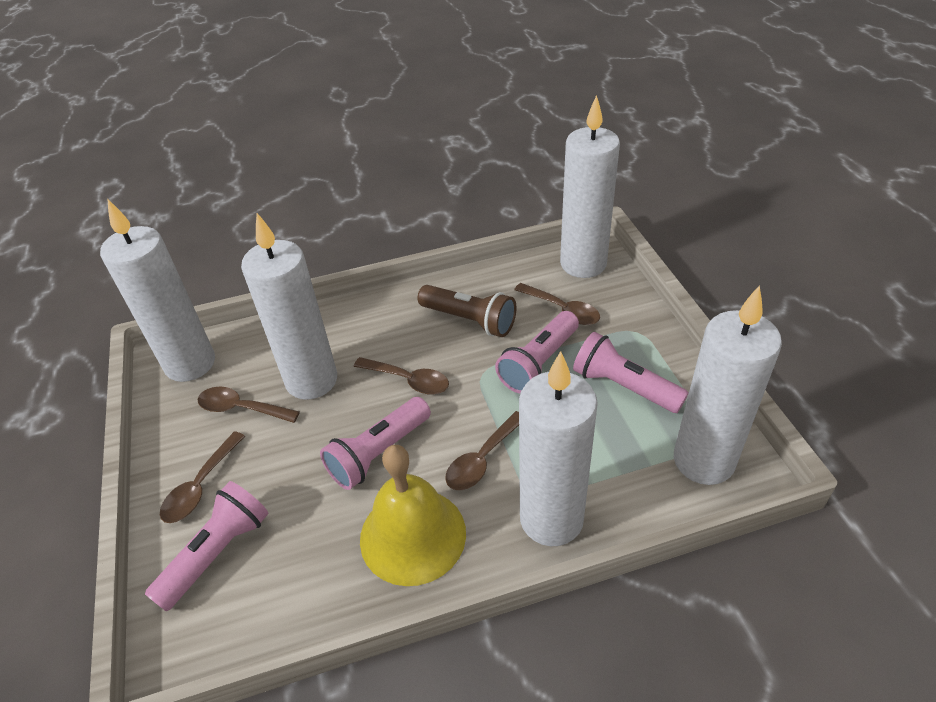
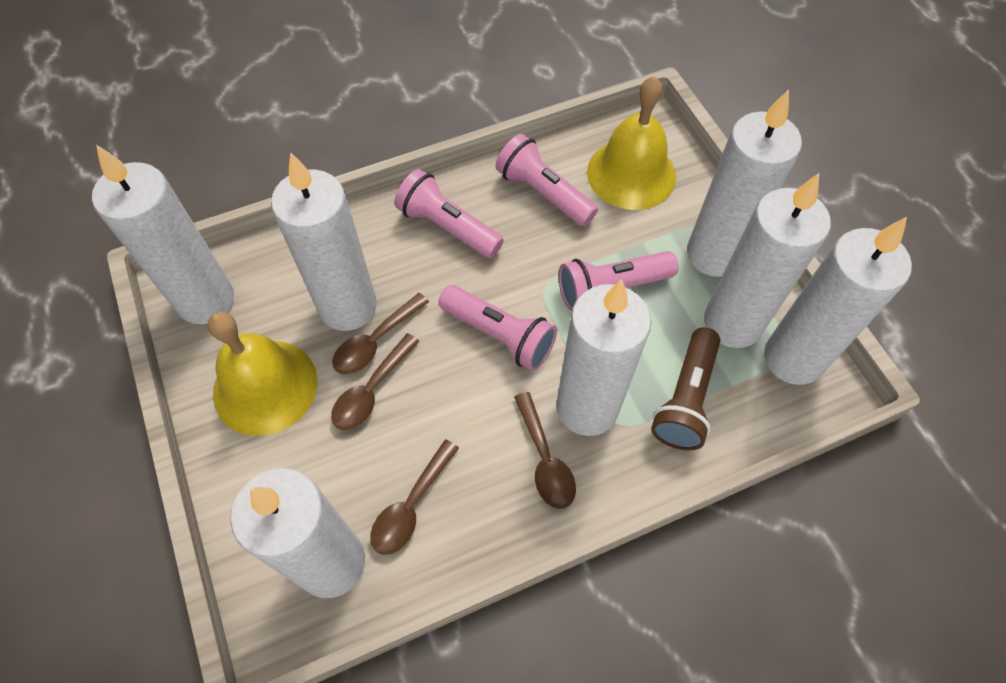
brown spoon: [160,431,245,523] [197,387,300,423] [354,357,449,395] [445,411,519,490] [514,283,600,325] = 5 -> [331,333,419,430] [332,293,429,374] [370,439,459,555] [514,392,576,509] = 4
white candle: [100,200,215,382] [241,213,337,400] [519,351,598,546] [560,95,620,278] [674,285,782,485] = 5 -> [92,145,234,324] [231,468,365,598] [271,152,377,331] [556,279,651,436] [687,90,802,277] [704,173,831,348] [764,217,912,385] = 7
yellow bell: [360,445,466,586] = 1 -> [208,312,317,436] [587,76,676,210] = 2

